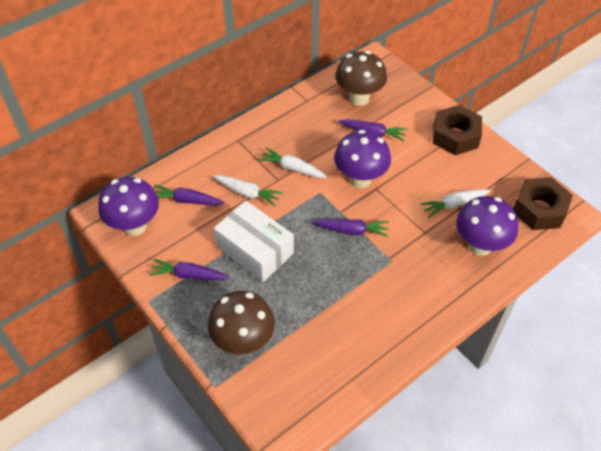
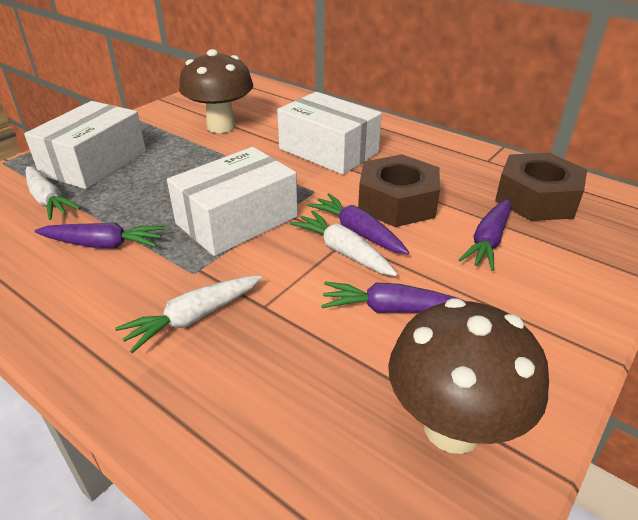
purple mushroom: [98,177,159,236] [334,130,391,188] [456,196,518,256] = 3 -> none = 0
white box: [214,200,294,282] = 1 -> [24,101,146,189] [167,147,298,256] [277,92,382,175] = 3

